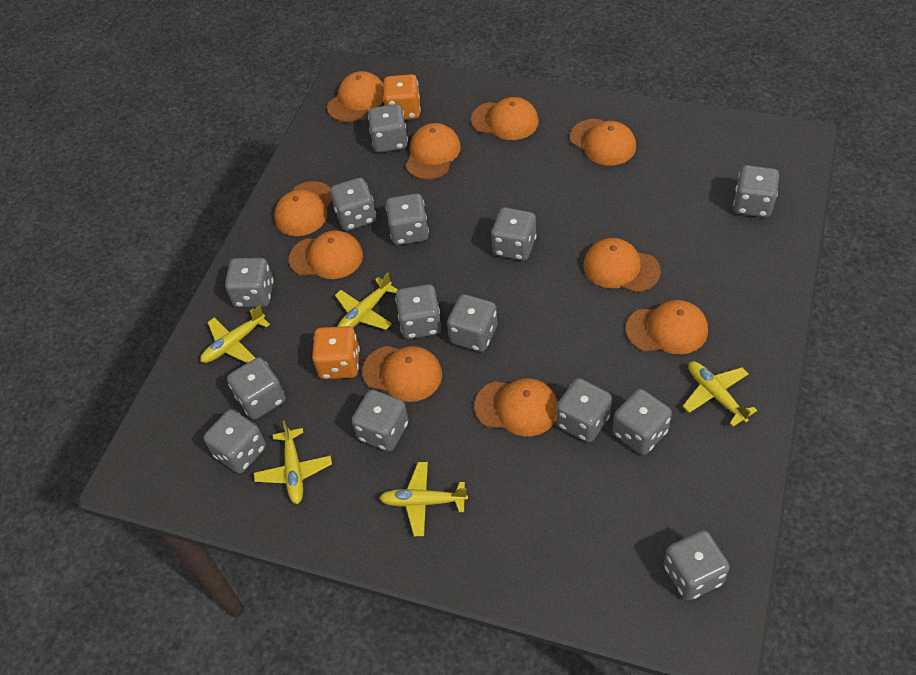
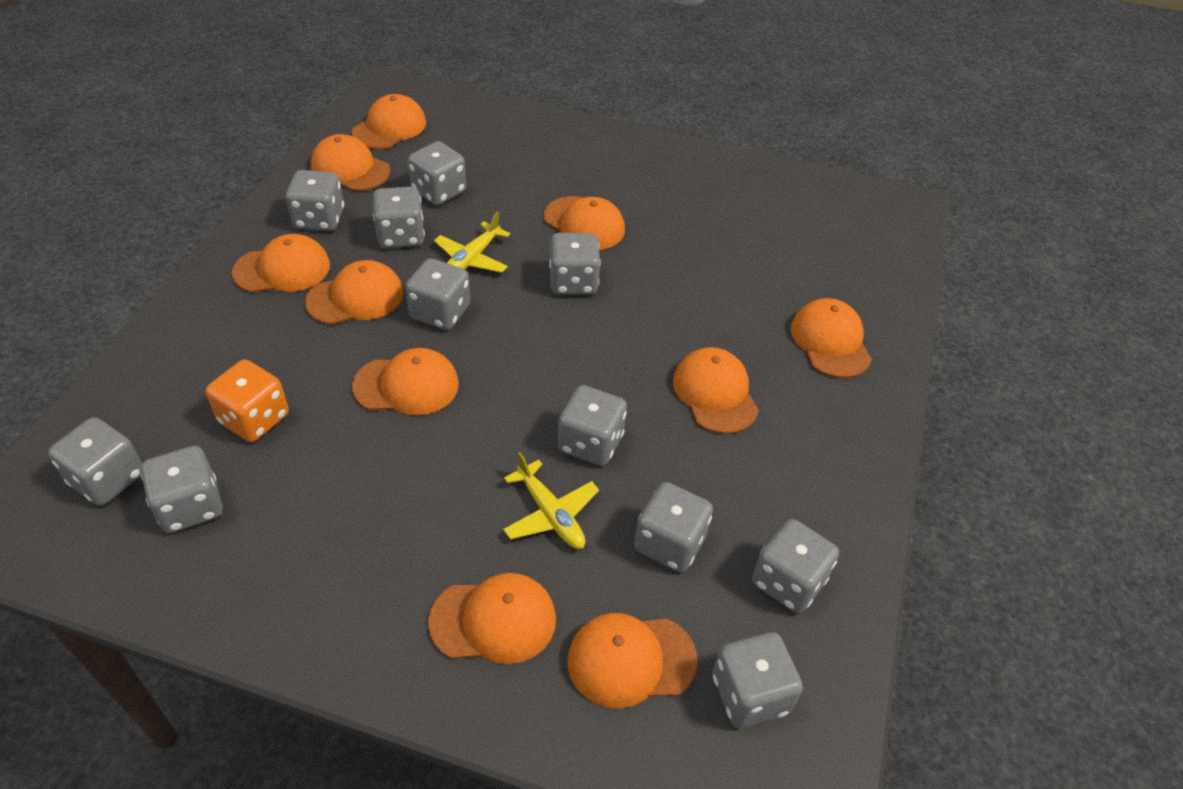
grey dice: [203,410,266,473] [225,258,274,307] [227,357,285,420] [330,178,376,231] [352,390,409,451] [368,104,408,153] [385,193,429,245] [395,284,442,339] [447,294,498,352] [491,207,537,261] [556,378,612,442] [613,389,672,455] [664,530,730,600] [733,165,779,218] = 14 -> [48,417,142,506] [141,446,223,533] [286,170,344,231] [373,187,425,248] [405,258,470,330] [408,141,466,205] [549,233,601,295] [558,385,627,466] [634,482,713,572] [712,632,803,728] [752,519,839,613] = 11
orange dice: [312,326,360,379] [383,74,421,120] = 2 -> [206,360,289,442] = 1
yellow plane: [200,305,270,363] [254,420,332,504] [335,272,398,330] [379,462,468,536] [683,361,757,427] = 5 -> [434,212,510,273] [503,452,599,549] = 2

